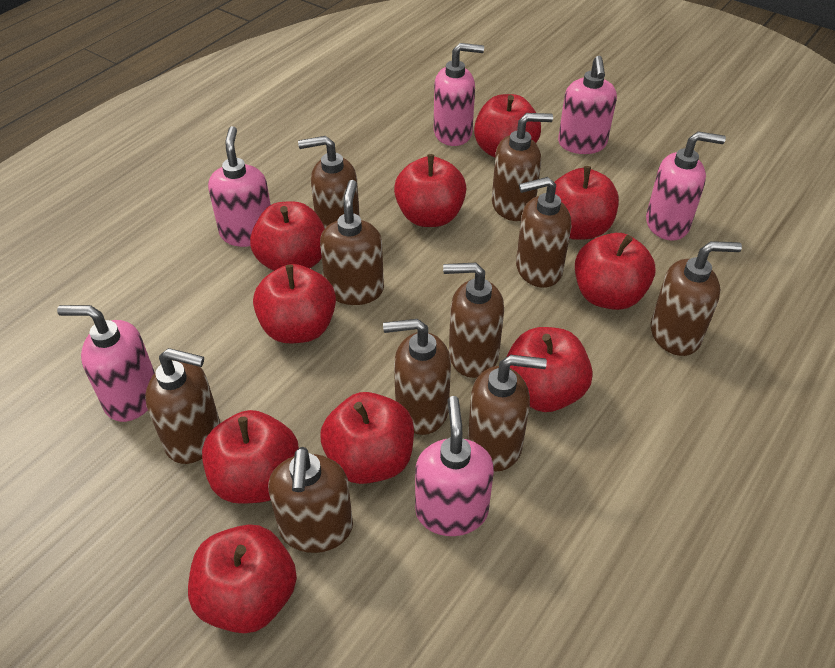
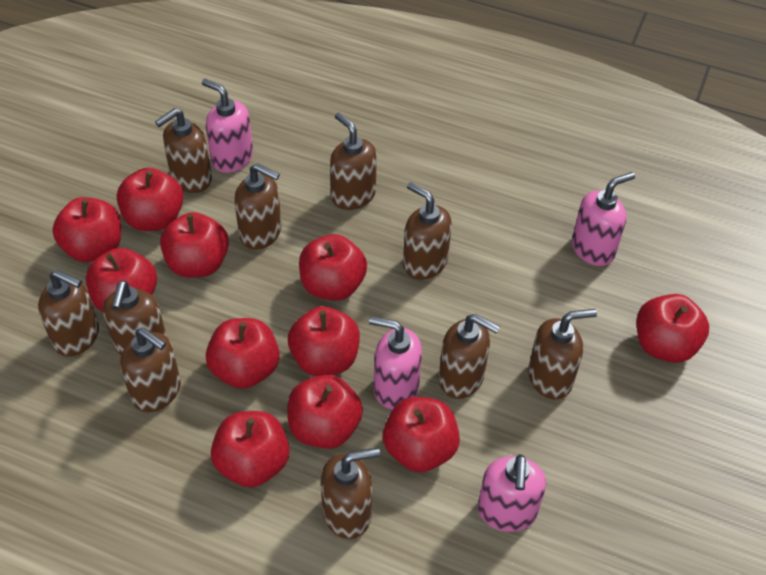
pink soap dispenser: [57,305,155,422] [208,126,271,247] [415,396,494,536] [434,43,484,146] [558,56,617,154] [646,131,726,241] = 6 -> [202,79,253,173] [369,316,422,409] [478,454,546,532] [572,172,635,266] = 4
red apple: [188,524,297,633] [202,410,299,504] [250,201,325,271] [253,264,336,343] [320,392,414,484] [394,154,467,227] [474,94,541,157] [507,327,593,412] [554,166,619,240] [575,233,656,310] = 10 -> [52,197,121,262] [86,248,157,312] [117,168,184,231] [160,212,229,277] [206,318,280,389] [211,411,290,487] [287,374,363,449] [288,306,360,376] [299,234,367,301] [383,397,460,472] [637,294,709,363] = 11

